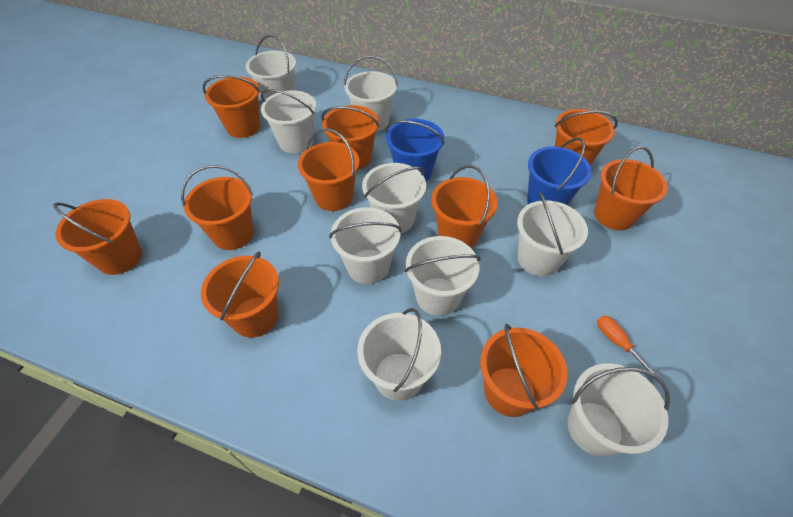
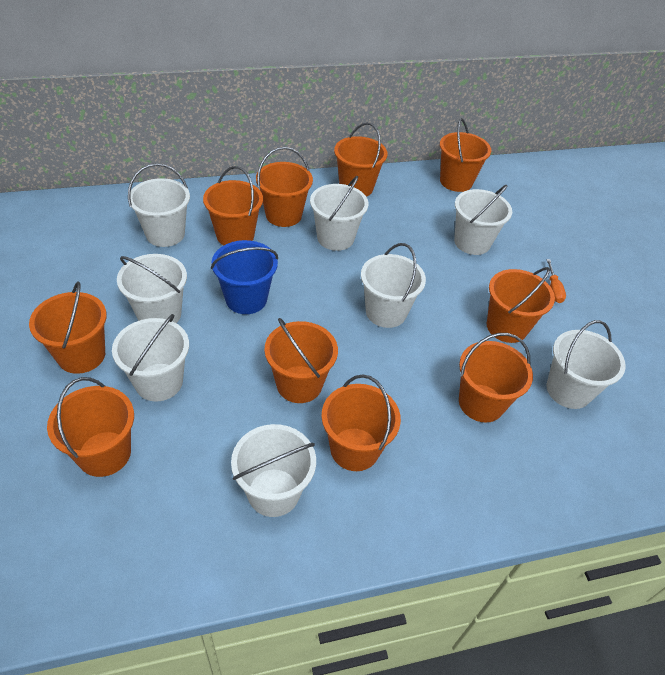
blue bucket: [386,119,445,182] [527,138,592,205] = 2 -> [211,240,278,314] = 1
white bucket: [246,35,296,100] [261,89,316,154] [329,207,402,284] [344,55,398,132] [357,308,441,401] [362,163,426,234] [405,236,481,316] [517,192,588,276] [568,363,670,456] = 9 -> [112,314,189,401] [117,254,187,323] [128,163,190,247] [231,424,316,517] [310,176,368,251] [361,243,426,328] [454,185,512,255] [547,320,626,409] = 8

